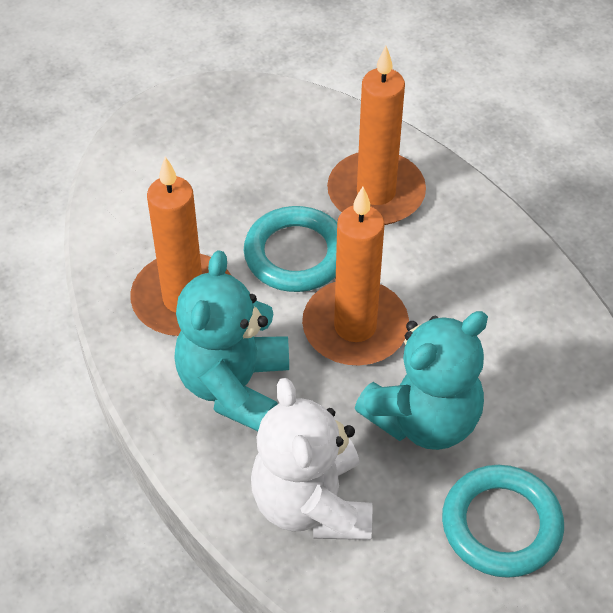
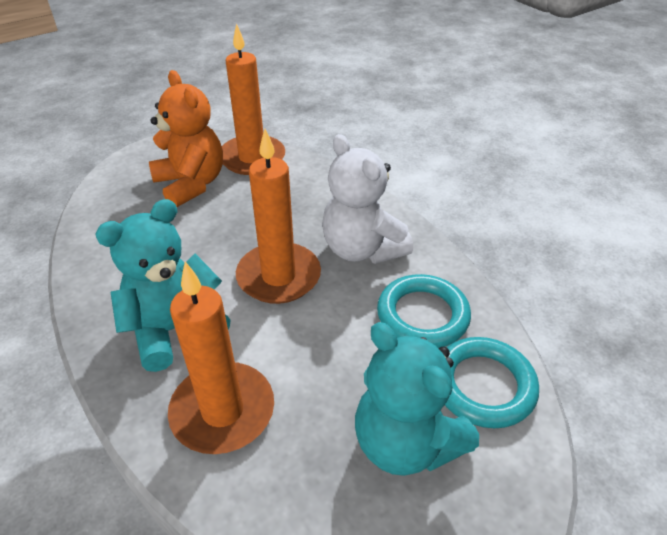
orange teddy bear: none = 0 -> [149,70,223,207] = 1

